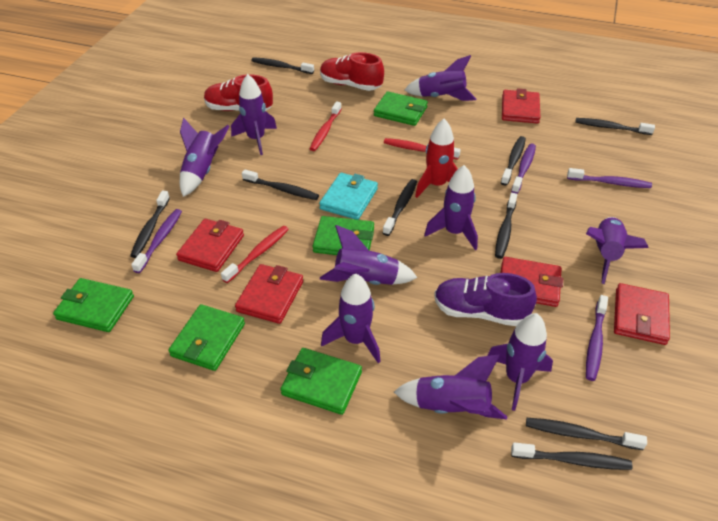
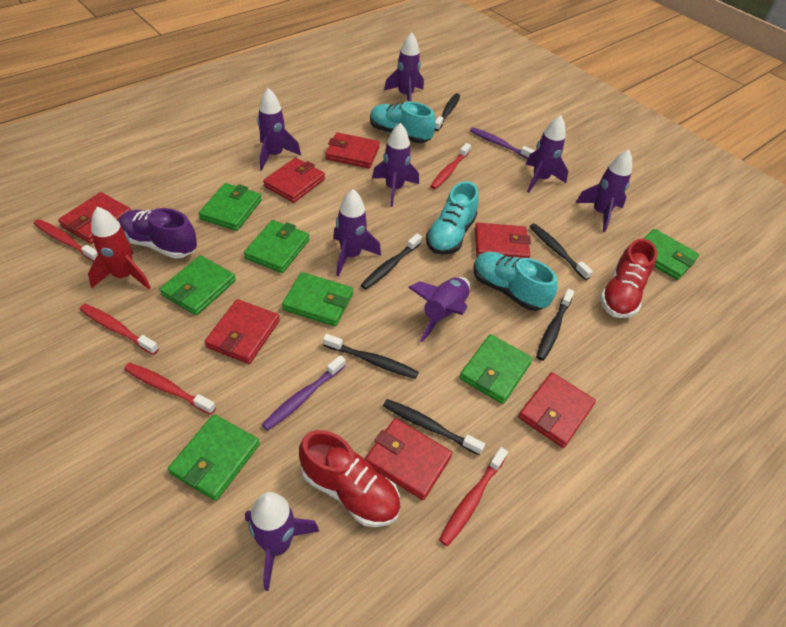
black toothbrush: [130,191,170,258] [242,169,319,200] [251,57,314,74] [383,179,417,236] [495,193,517,259] [501,136,526,186] [511,442,632,470] [526,418,647,450] [575,118,655,135] = 9 -> [323,334,419,379] [361,234,422,290] [383,399,485,455] [435,93,460,131] [530,223,593,280] [536,289,574,361] = 6
green wallet: [53,278,134,332] [168,304,245,371] [280,348,362,415] [313,216,374,255] [374,91,428,126] = 5 -> [160,255,236,315] [168,414,260,501] [199,183,262,231] [244,220,309,273] [282,272,353,326] [459,334,533,404] [644,229,699,280] = 7
purple rocket: [180,118,229,197] [231,74,277,155] [320,225,417,285] [321,273,381,363] [394,354,507,419] [404,55,477,101] [424,165,478,250] [487,313,553,411] [586,217,648,284] = 9 -> [245,492,319,591] [257,88,301,170] [333,189,381,276] [372,123,419,207] [384,32,424,102] [408,277,470,342] [526,115,568,193] [576,150,632,232] = 8
purple toothbrush: [131,209,182,273] [511,144,536,194] [567,168,652,188] [586,295,608,381] = 4 -> [262,355,346,431] [470,127,534,159] = 2
red toothbrush: [221,226,289,283] [310,101,341,151] [384,138,461,159] = 3 -> [34,219,98,262] [80,304,159,355] [124,363,216,415] [430,143,471,189] [439,447,508,546] = 5
red wallet: [176,219,244,272] [235,264,303,324] [501,257,563,307] [502,88,541,124] [614,283,670,345] = 5 -> [58,192,131,244] [205,299,280,364] [263,158,325,203] [326,132,380,168] [365,418,452,500] [475,223,531,258] [518,372,596,448] = 7
turquoise shoe: none = 0 -> [370,102,436,143] [426,181,479,255] [473,252,557,311] = 3
turquoise wallet: [319,173,378,220] = 1 -> none = 0

